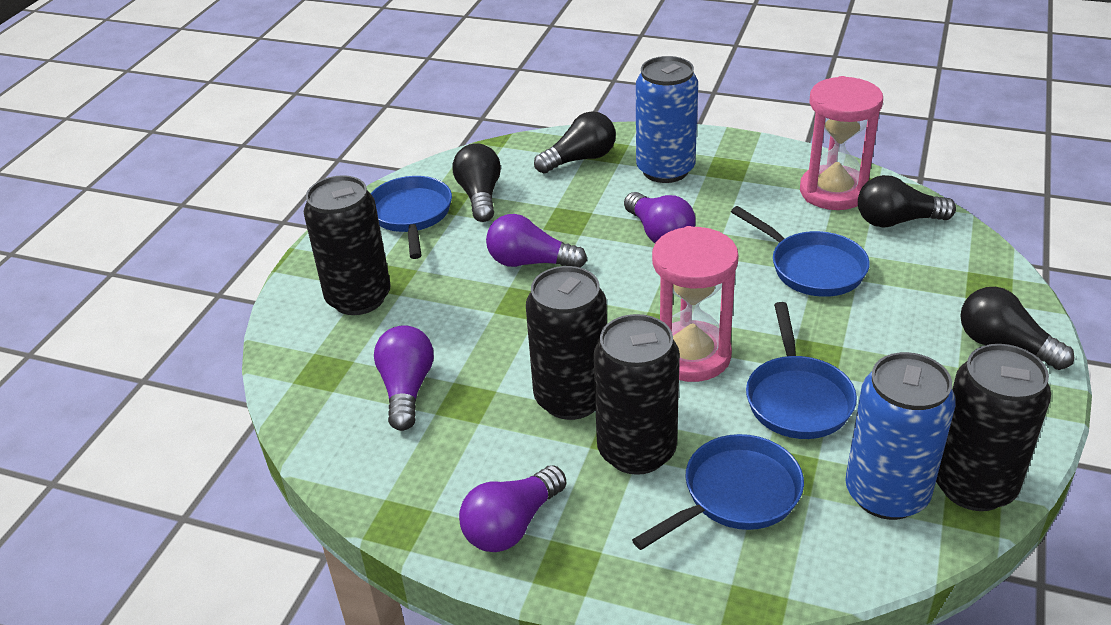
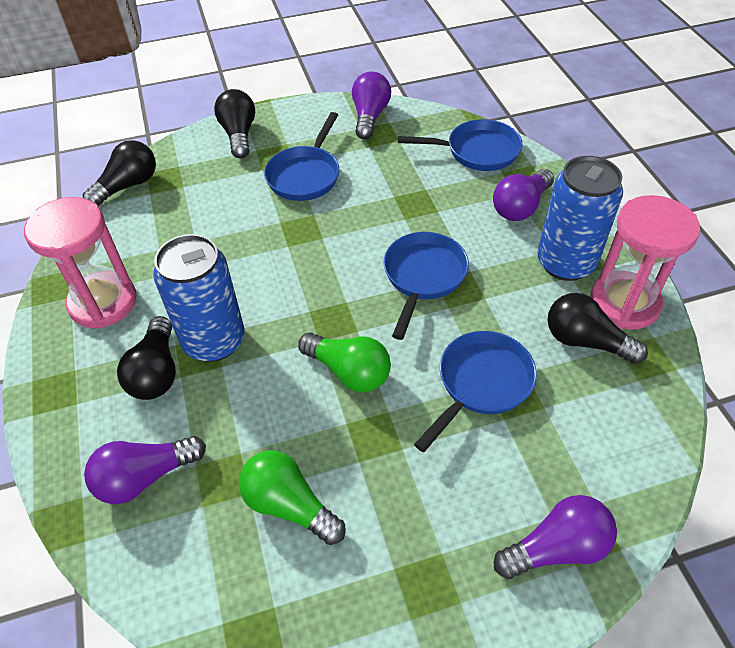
black can: [304,175,391,315] [526,266,607,420] [593,314,680,475] [936,344,1051,511] = 4 -> none = 0
green light bulb: none = 0 -> [239,450,346,545] [298,332,391,392] = 2

